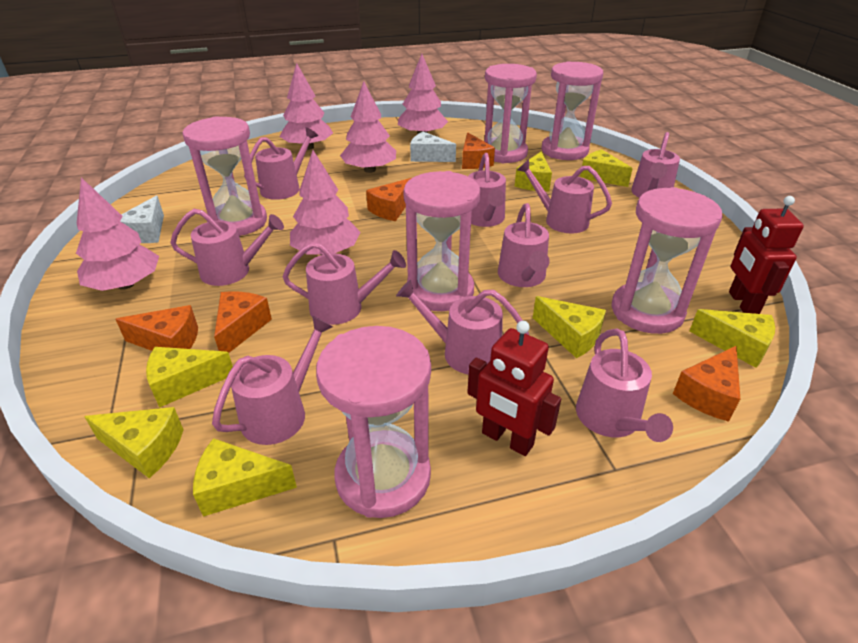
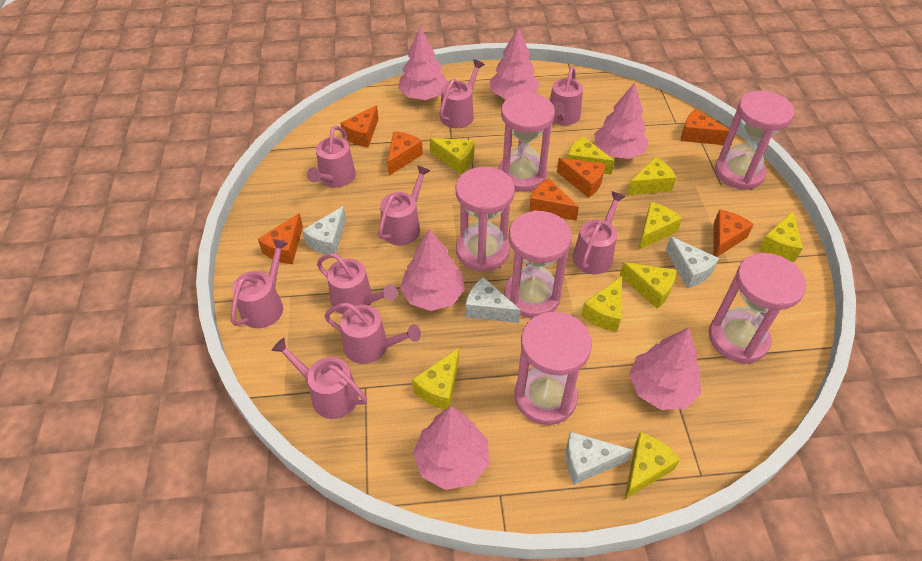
orange cheese: [115,305,198,351] [214,291,272,353] [366,178,412,221] [462,132,495,169] [673,346,740,422] = 5 -> [258,213,303,264] [340,105,379,147] [387,131,423,176] [529,178,579,221] [557,158,605,198] [681,109,729,145] [713,209,754,257] = 7
pink tree: [76,178,159,291] [280,63,333,150] [290,150,361,255] [340,81,396,173] [398,54,448,135] = 5 -> [398,27,447,100] [400,229,465,311] [413,406,489,490] [490,27,540,99] [594,83,649,159] [629,327,701,410] = 6
pink watering can: [170,209,284,286] [212,316,333,445] [244,127,318,200] [282,242,406,325] [396,280,529,375] [468,153,506,227] [498,203,549,287] [517,159,612,233] [576,329,673,442] [631,132,680,198] = 10 -> [231,239,288,328] [271,338,367,419] [307,125,356,187] [317,253,397,315] [324,303,421,364] [378,165,431,245] [439,59,485,128] [550,67,583,125] [573,191,626,274] = 9
red robot: [467,321,561,456] [729,196,804,314] = 2 -> none = 0
white cheese: [120,195,164,243] [410,132,456,162] = 2 -> [302,206,346,255] [465,277,521,323] [566,432,633,485] [666,236,719,288] = 4
yellow cheese: [84,407,184,478] [146,347,233,408] [193,438,297,517] [515,151,552,191] [533,296,606,358] [580,149,633,187] [689,309,775,368] = 7 -> [412,348,459,410] [429,138,475,174] [568,136,615,175] [581,276,622,332] [619,262,677,309] [624,432,680,500] [627,157,677,195] [638,202,682,250] [759,211,803,262] = 9

